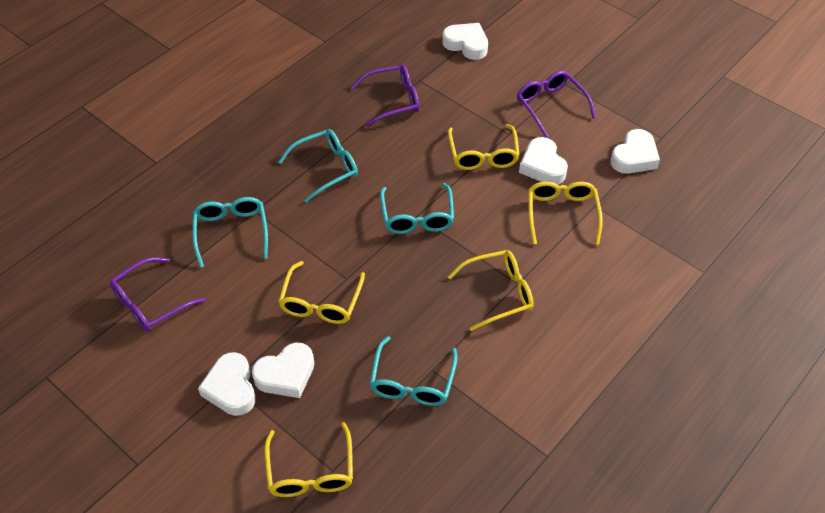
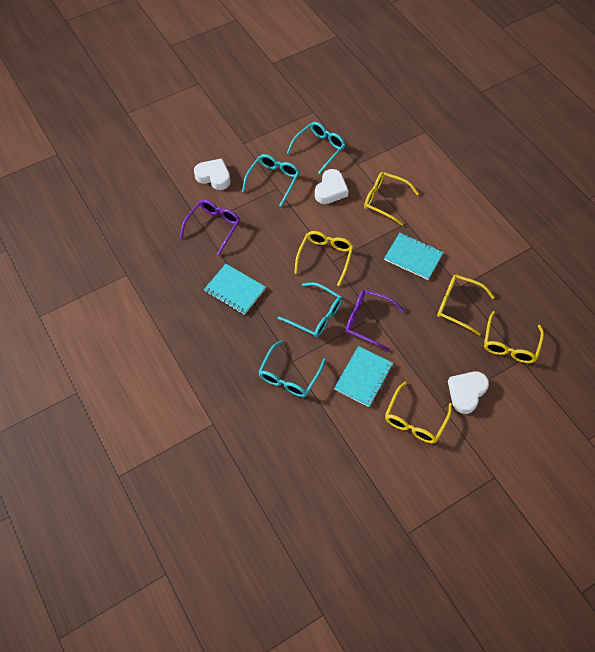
purple glasses: [110,257,205,332] [351,65,419,127] [517,71,596,138] = 3 -> [180,200,240,256] [345,290,404,351] = 2
turquoise notebook: none = 0 -> [204,264,266,315] [334,346,393,407] [384,233,444,280] = 3
white heart: [198,352,256,416] [252,343,314,398] [443,23,488,60] [519,137,568,185] [610,129,660,174] = 5 -> [194,158,231,190] [315,169,349,204] [448,371,489,414] = 3

